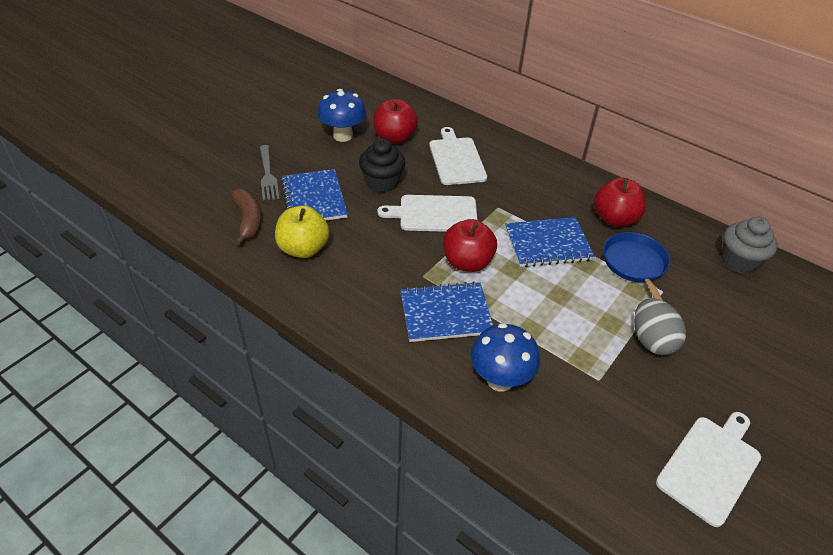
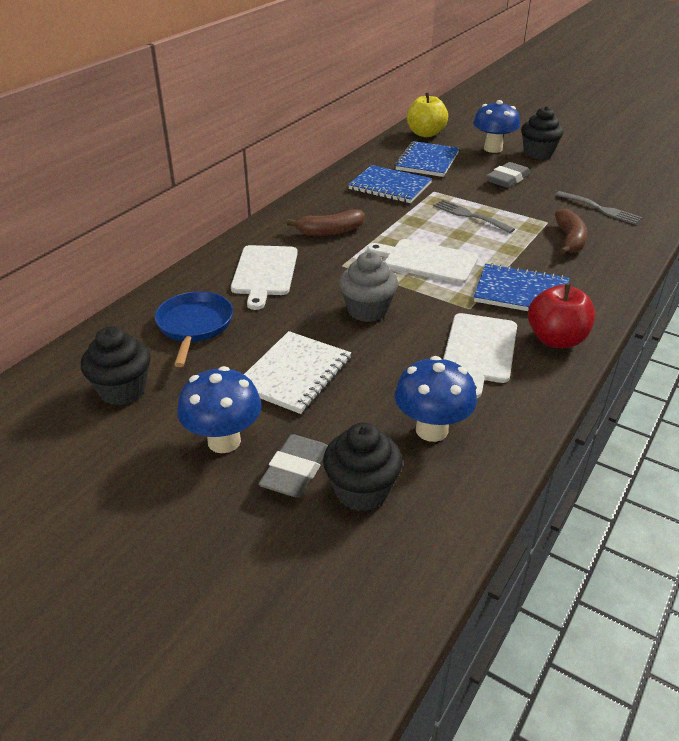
black cupcake: [359,138,405,193] = 1 -> [81,326,151,405] [323,422,403,511] [521,106,564,159] = 3
blue mushroom: [318,89,366,142] [471,323,540,392] = 2 -> [177,366,262,453] [395,356,477,442] [473,100,520,153] = 3
brown banana: [231,188,262,245] = 1 -> [286,209,365,236] [555,209,587,255] = 2
grey egg: [634,298,686,355] = 1 -> none = 0
grey eraser: none = 0 -> [258,434,328,498] [486,162,530,188] = 2
grey fork: [260,145,279,201] = 1 -> [433,200,515,233] [555,191,643,225] = 2
red apple: [374,99,418,144] [443,219,497,272] [594,178,646,227] = 3 -> [528,284,595,348] = 1
white notebook: none = 0 -> [244,331,351,414] = 1

